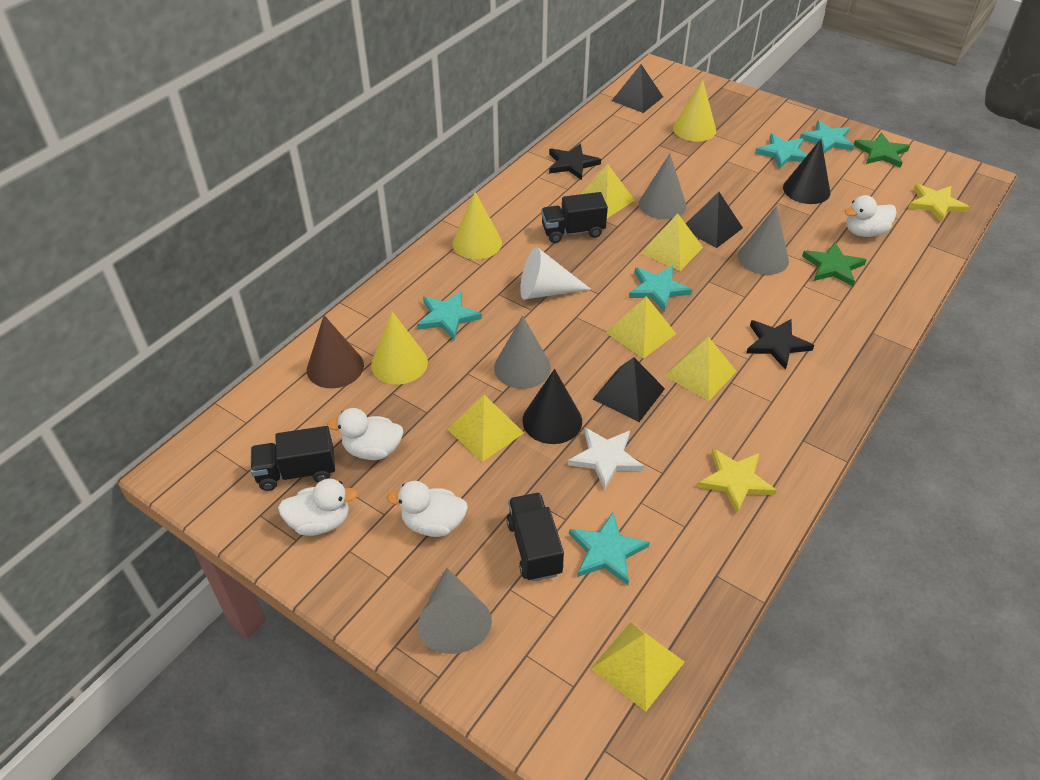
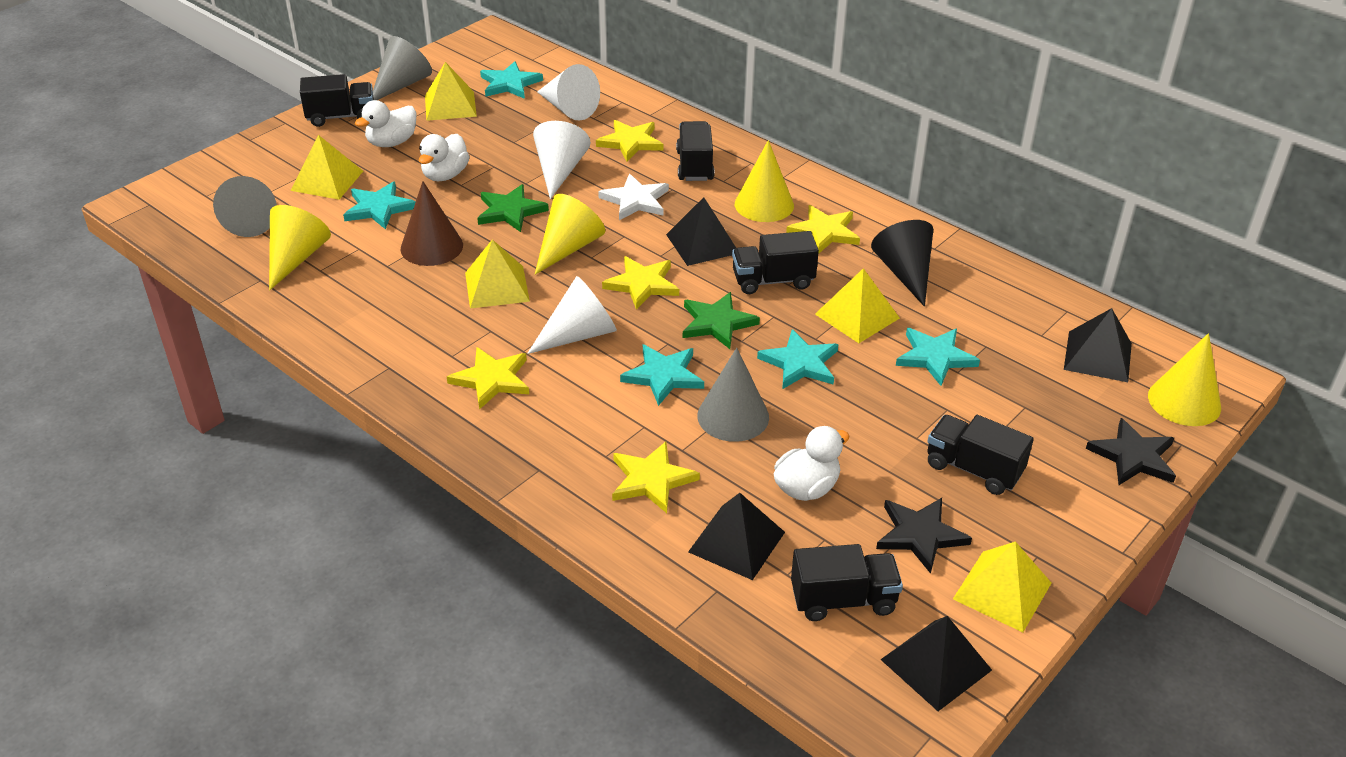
black cone: [522,369,582,444] [783,139,830,204] = 2 -> [871,220,933,307] = 1
black pyramid: [593,357,665,422] [612,64,663,113] [686,192,743,248] = 3 -> [666,197,736,266] [688,493,785,580] [880,616,992,711] [1064,308,1132,382] = 4
black truck: [251,426,335,491] [506,493,564,582] [541,192,608,243] = 3 -> [300,74,374,127] [676,121,715,181] [732,231,819,294] [791,544,903,621] [927,415,1034,495] = 5
grey cone: [417,568,492,654] [494,315,551,389] [639,153,686,219] [738,206,789,275] = 4 -> [213,176,277,237] [373,36,432,100] [697,348,769,442] = 3
white cone: [520,247,591,300] = 1 -> [527,276,617,354] [533,121,591,199] [537,64,600,121] = 3
white duck: [278,479,358,536] [327,408,403,460] [387,481,468,537] [844,195,897,237] = 4 -> [355,100,416,147] [419,134,470,181] [774,426,849,501] = 3
yellow cone: [371,311,428,385] [452,192,502,259] [673,80,716,142] = 3 -> [269,205,331,290] [535,194,605,275] [735,140,794,222] [1148,333,1221,426] = 4
yellow pyramid: [447,395,524,462] [579,164,635,218] [591,622,685,712] [606,296,676,359] [641,214,703,271] [665,337,737,401] = 6 -> [291,135,363,200] [425,62,477,121] [465,239,530,308] [815,268,900,343] [953,541,1051,632] = 5
yellow star: [697,449,777,513] [908,184,969,223] = 2 -> [447,347,529,410] [596,120,663,162] [602,256,679,310] [612,442,700,513] [786,205,860,254] = 5

